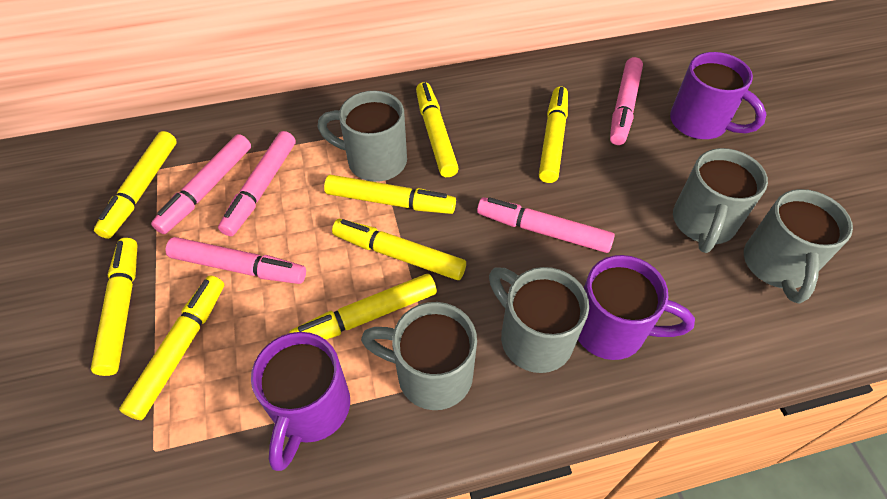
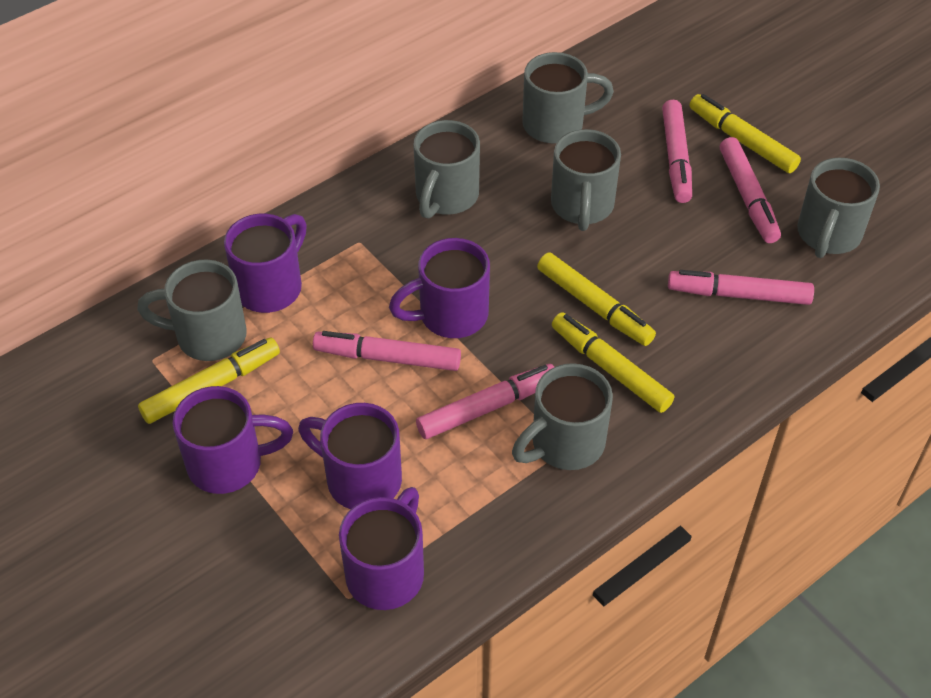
grey mug: [318,91,407,182] [361,302,477,410] [489,267,589,373] [673,148,768,253] [744,189,853,303] = 5 -> [137,260,247,361] [413,120,480,219] [512,363,613,470] [522,52,614,143] [551,129,621,231] [797,158,880,258] = 6
purple mug: [251,332,350,471] [578,255,695,360] [670,52,767,139] = 3 -> [173,386,293,494] [224,214,307,313] [298,403,402,509] [339,487,424,610] [389,238,490,338] = 5
yellow marker: [91,238,138,376] [94,131,177,239] [119,275,224,420] [289,274,437,340] [324,175,456,214] [332,219,466,280] [416,82,459,177] [539,86,568,183] = 8 -> [138,337,280,424] [537,252,656,346] [552,312,674,413] [689,94,801,173] = 4

